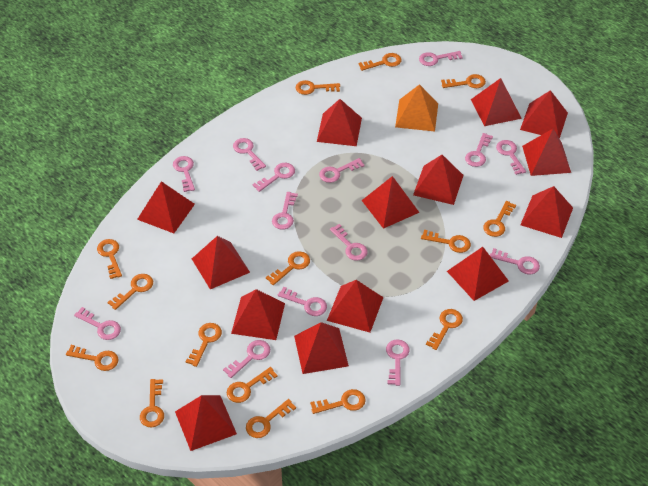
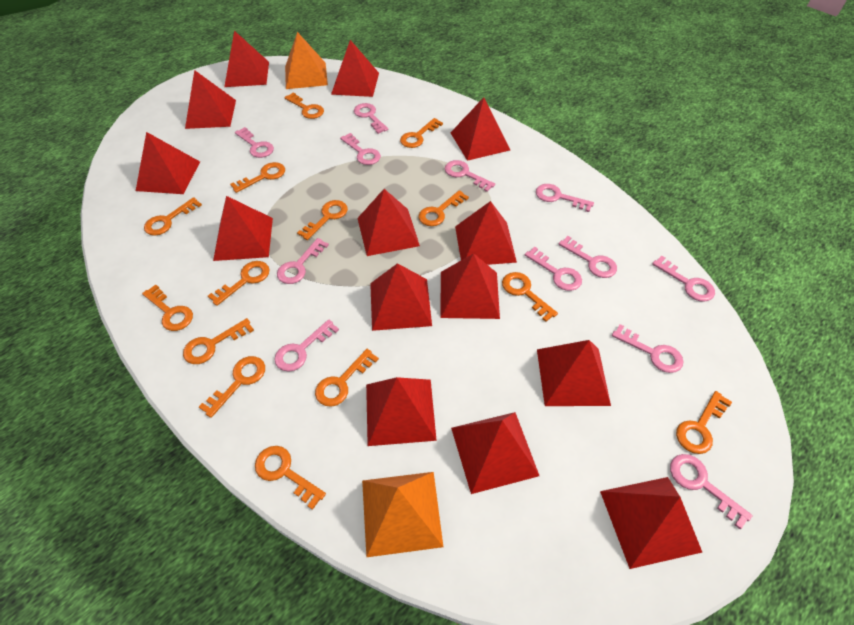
orange key: [66,345,119,371] [97,239,122,279] [108,274,153,310] [140,379,164,428] [186,323,222,367] [227,367,278,403] [246,399,296,438] [266,251,310,285] [296,80,340,95] [310,389,366,414] [358,53,402,71] [421,230,471,253] [426,309,463,350] [441,74,486,88] [483,201,516,237] = 15 -> [142,285,193,331] [144,197,202,236] [183,318,254,364] [199,356,265,418] [208,261,270,306] [230,162,285,193] [255,446,326,510] [284,92,324,119] [297,200,348,240] [315,349,379,407] [400,118,443,148] [419,190,469,226] [502,272,558,322] [676,391,732,454] = 14
orange pyramid: [395,84,438,132] = 1 -> [285,32,328,89] [362,472,443,557] = 2
pink key: [74,307,121,340] [173,156,195,192] [223,340,270,378] [233,138,266,171] [252,163,295,192] [272,192,298,230] [278,287,327,316] [319,158,365,183] [330,224,367,261] [386,339,410,386] [419,51,463,66] [465,133,493,167] [490,248,540,274] [496,140,526,175] = 14 -> [235,127,274,158] [274,319,339,372] [277,238,329,284] [340,133,381,165] [354,103,388,134] [445,160,495,192] [525,247,582,291] [536,184,594,212] [559,236,617,278] [612,324,684,373] [652,256,715,302] [670,454,753,529] = 12

